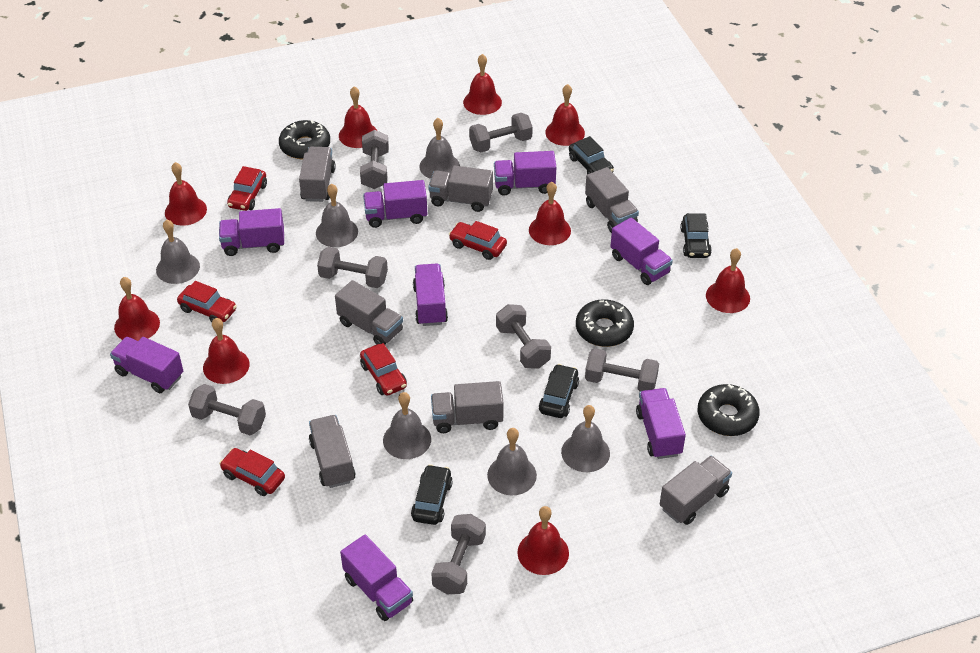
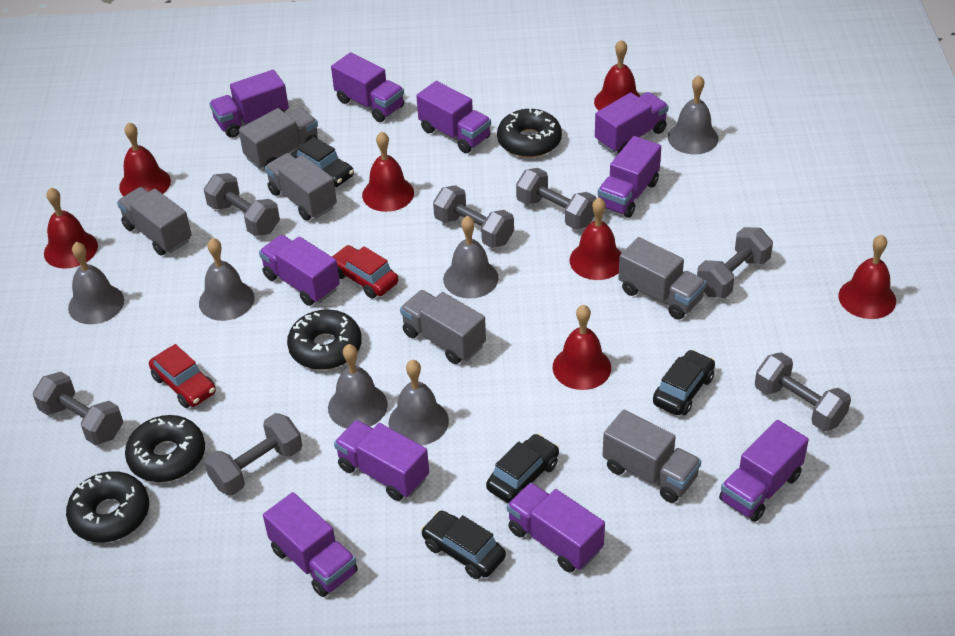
black donut: [279,120,330,160] [576,299,634,347] [698,384,760,436] = 3 -> [66,471,149,543] [125,415,205,482] [287,310,362,370] [497,108,562,158] = 4
grey truck: [299,147,336,202] [309,415,356,488] [335,280,403,345] [428,166,493,212] [431,381,504,433] [585,167,639,233] [660,456,732,525] = 7 -> [117,187,192,255] [239,107,318,169] [265,153,337,221] [400,290,486,364] [602,410,701,503] [618,237,707,320] = 6
purple truck: [110,337,183,393] [219,208,284,256] [340,535,413,621] [363,180,427,228] [413,264,448,326] [494,151,556,196] [610,217,673,285] [636,388,686,459] = 8 -> [209,70,289,138] [259,235,340,306] [263,492,358,597] [331,52,404,122] [334,420,429,501] [416,81,491,153] [507,483,605,572] [595,92,669,153] [598,136,661,218] [719,420,809,522] = 10
red bell: [114,277,160,341] [165,162,207,225] [203,318,249,384] [339,86,377,148] [463,54,502,115] [517,506,569,575] [529,182,571,245] [545,84,585,146] [706,248,750,313] = 9 -> [44,188,98,269] [119,122,171,196] [362,131,414,212] [553,305,611,390] [570,197,621,280] [594,40,641,111] [838,235,896,319] = 7
red car: [177,281,237,322] [219,448,285,496] [227,166,267,211] [360,343,407,396] [449,221,507,260] = 5 -> [149,344,216,408] [331,245,398,299] = 2

